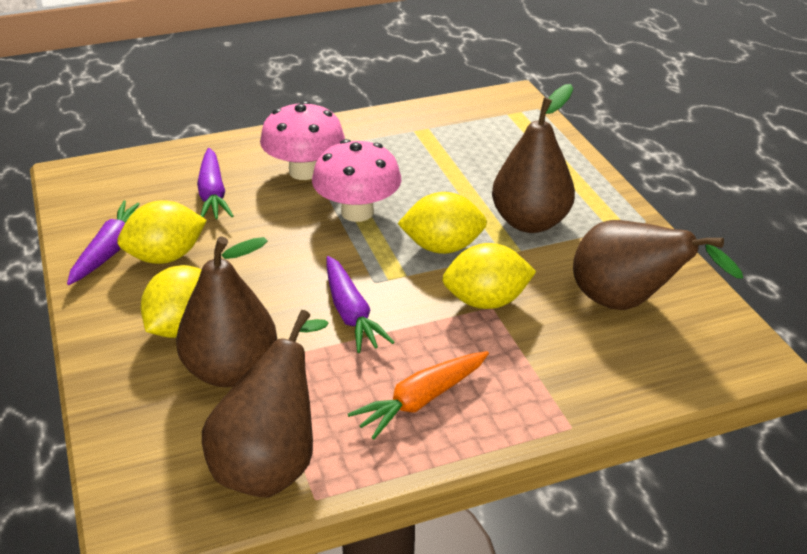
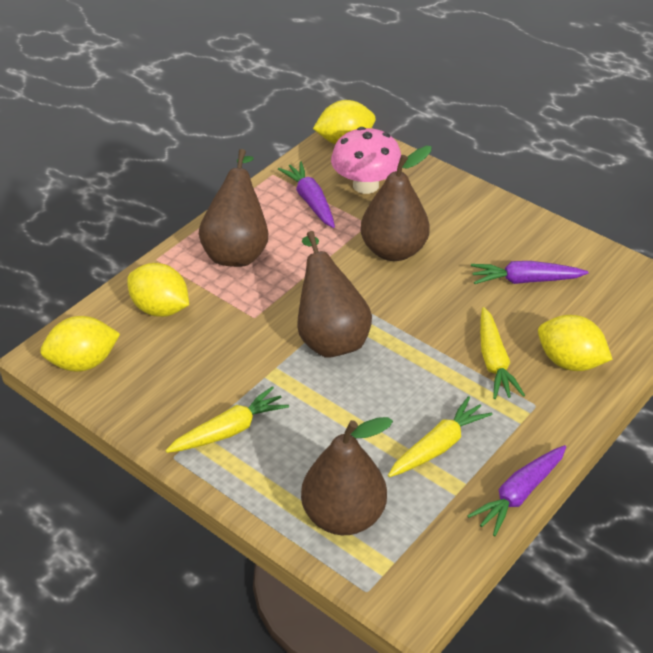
orange carrot: [348,351,489,439] = 1 -> none = 0
pink mushroom: [260,101,345,180] [312,139,401,222] = 2 -> [331,127,401,194] = 1
yellow carrot: none = 0 -> [165,386,289,453] [388,396,492,477] [480,307,525,399] = 3

